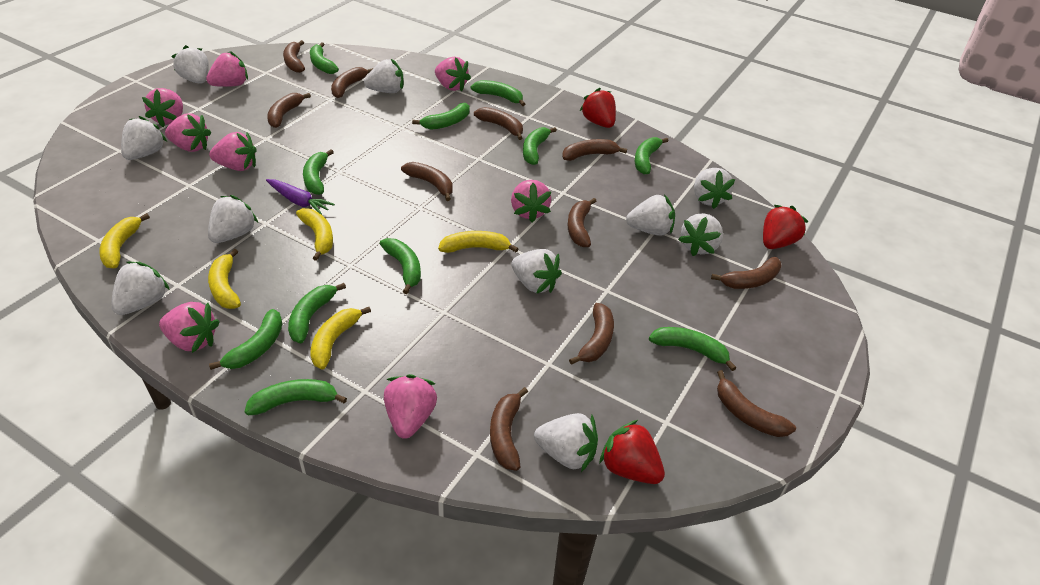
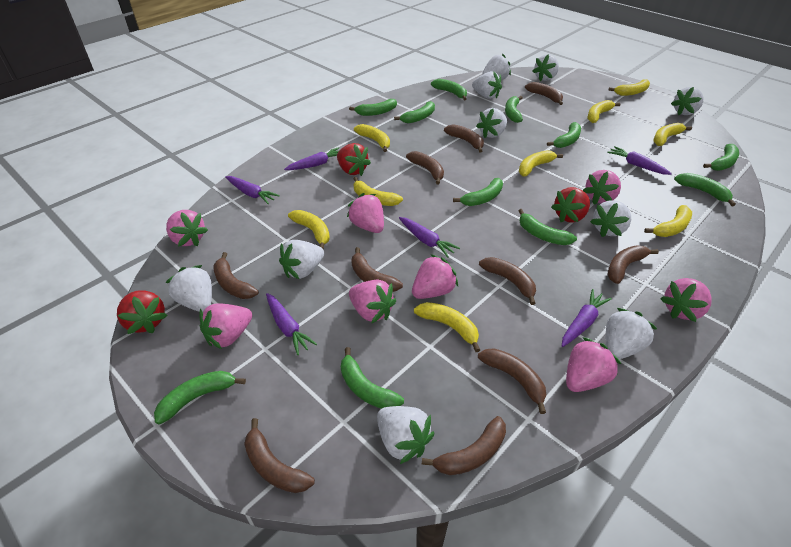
brown banana: [267,93,311,128] [283,40,305,73] [331,67,373,98] [401,162,453,201] [474,107,523,140] [490,387,528,471] [562,139,627,161] [568,198,596,247] [569,303,614,365] [711,257,781,289] [717,370,796,437] = 11 -> [213,252,259,299] [244,418,315,493] [351,247,403,292] [406,151,444,185] [422,416,506,475] [444,124,484,153] [478,348,546,414] [479,257,536,305] [525,82,563,105] [608,245,659,284] = 10
purple carrot: [266,179,335,215] = 1 -> [225,176,280,204] [266,293,317,355] [284,147,339,170] [399,217,460,258] [562,289,612,347] [607,146,672,175] = 6
yellow banana: [99,213,150,269] [208,249,241,309] [296,208,333,261] [310,307,371,370] [438,231,518,253] = 5 -> [288,210,330,249] [354,124,390,152] [354,177,403,206] [414,302,480,352] [519,150,563,176] [588,100,620,123] [608,79,650,96] [644,205,692,237] [653,123,692,146] = 9

